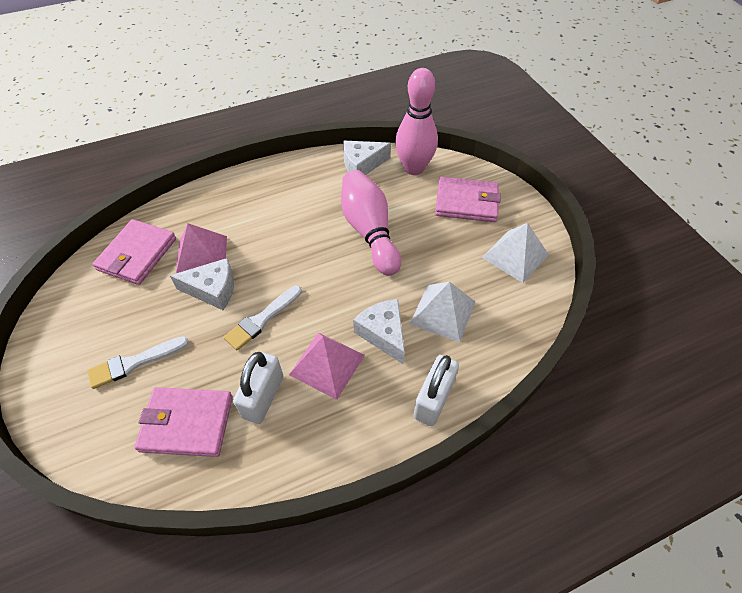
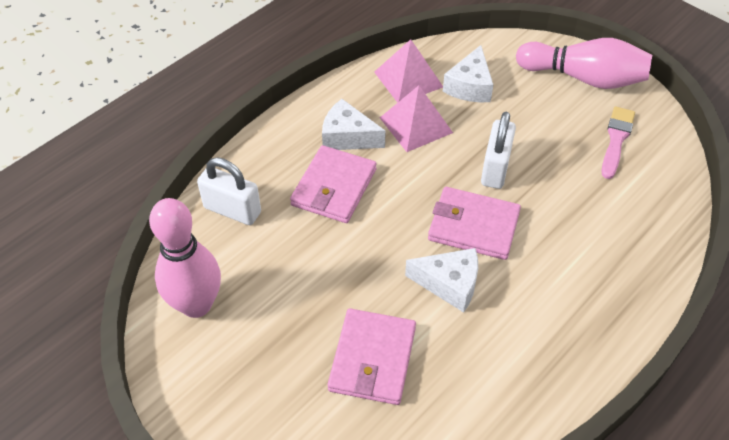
pink brush: none = 0 -> [602,106,635,179] = 1
white brush: [87,336,189,389] [224,285,302,351] = 2 -> none = 0
white pyramid: [410,282,476,342] [482,223,549,283] = 2 -> none = 0

